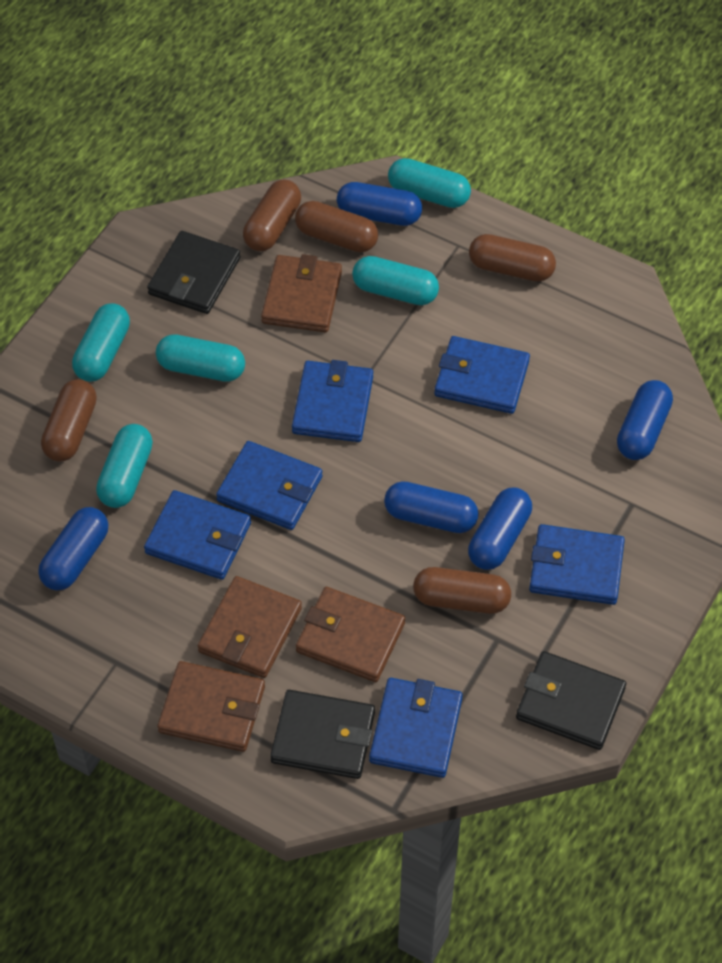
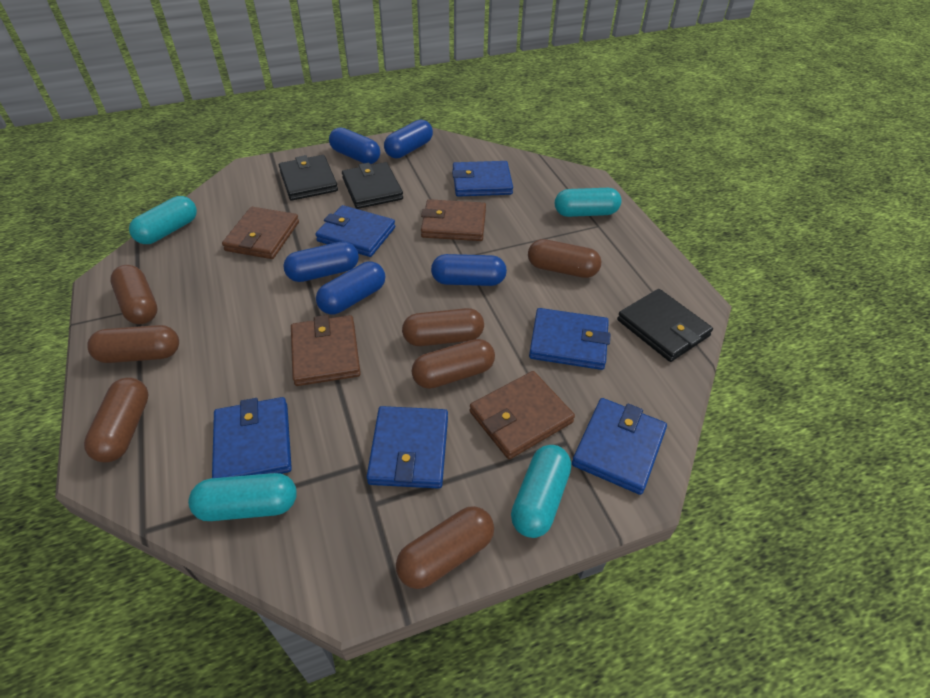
brown capsule: [41,379,97,462] [243,180,301,251] [295,201,378,252] [413,567,511,614] [469,234,556,282] = 5 -> [84,377,149,463] [87,325,179,363] [110,265,157,324] [396,506,494,589] [402,308,484,346] [412,339,495,389] [528,239,601,278] = 7
turquoise capsule: [72,303,130,382] [96,424,153,508] [156,334,245,382] [352,256,439,305] [388,158,471,208] = 5 -> [129,196,197,244] [188,473,297,521] [511,445,571,538] [555,188,621,217] = 4

